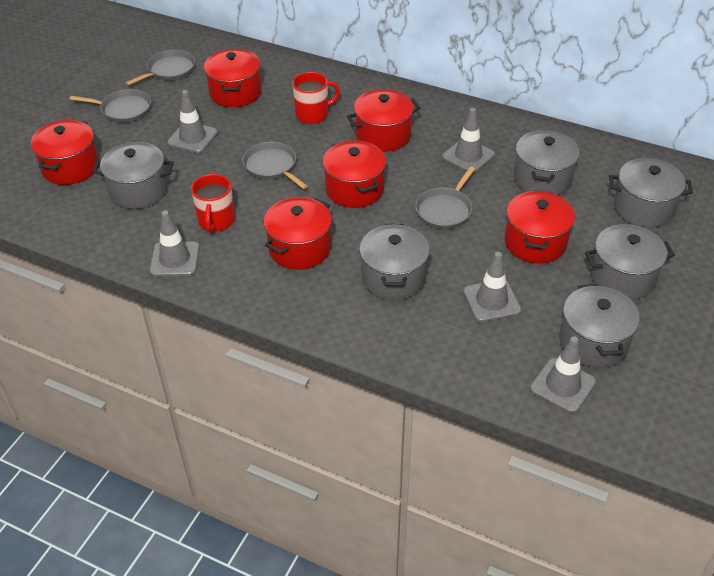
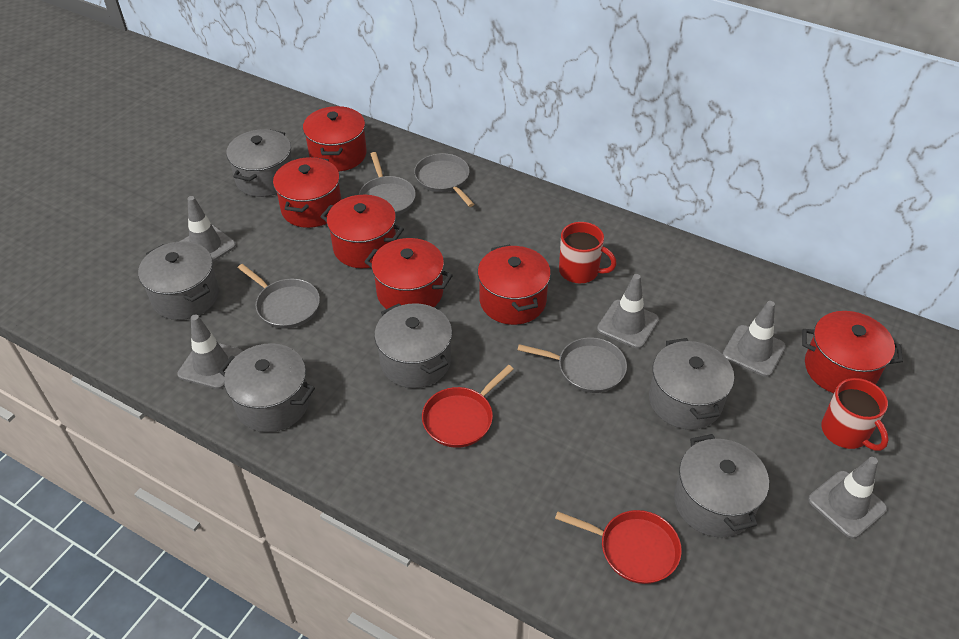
red pan: none = 0 -> [422,365,514,448] [555,510,682,584] = 2

